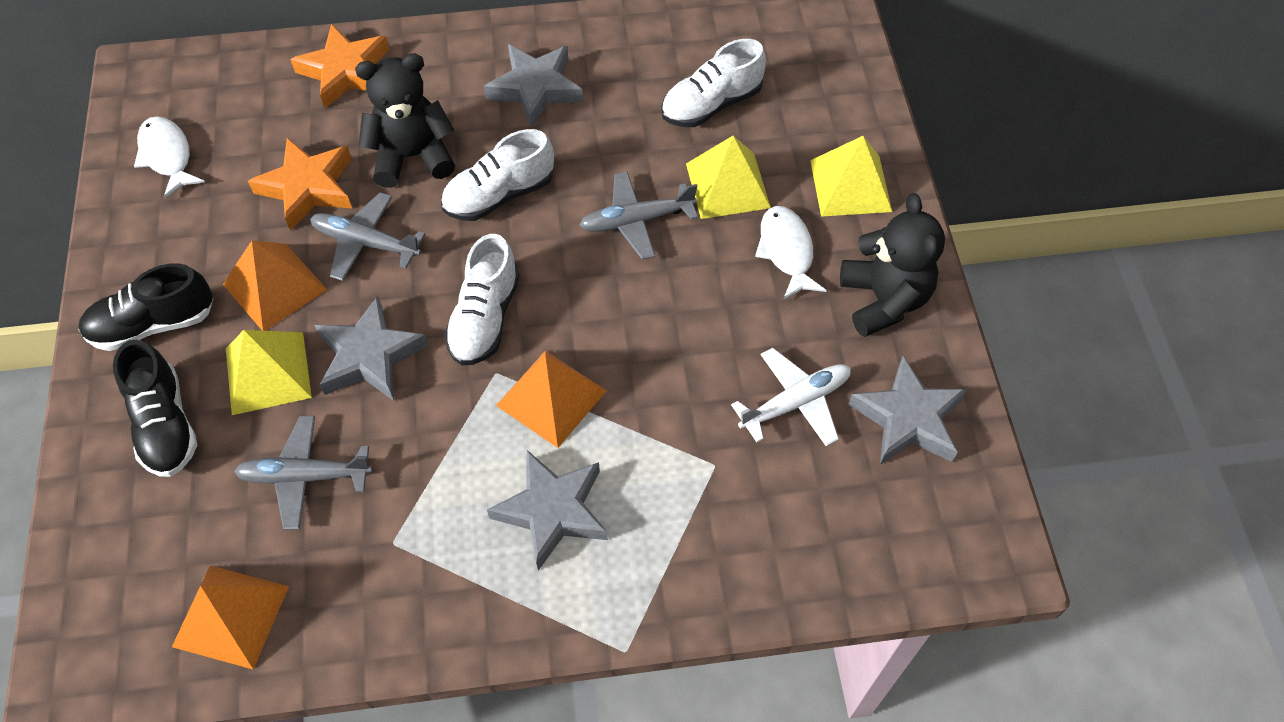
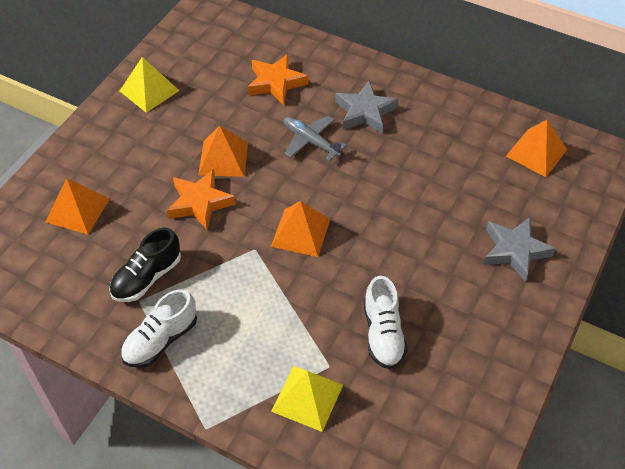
black shoe: [79,263,213,351] [113,340,197,477] = 2 -> [109,228,181,302] = 1
black teddy bear: [355,53,455,188] [840,193,945,337] = 2 -> none = 0
grey plane: [234,416,372,530] [310,192,426,281] [579,171,698,260] = 3 -> [284,115,347,161] = 1
grey star: [314,296,428,401] [484,44,583,128] [487,450,608,570] [848,356,967,465] = 4 -> [335,81,398,133] [483,217,556,282] = 2
orange pyramid: [172,566,289,670] [223,240,327,331] [496,350,607,448] = 3 -> [45,178,110,235] [198,125,248,177] [271,201,330,257] [506,120,567,177] = 4
white fish: [134,116,205,199] [755,206,827,300] = 2 -> none = 0
white plane: [731,348,851,446] = 1 -> none = 0
white shoe: [441,129,554,221] [444,234,520,365] [661,39,766,127] = 3 -> [121,289,197,368] [364,276,407,369] = 2
yellow pyramid: [226,330,312,415] [686,136,771,219] [810,136,892,217] = 3 -> [120,57,179,113] [271,366,343,432] = 2

